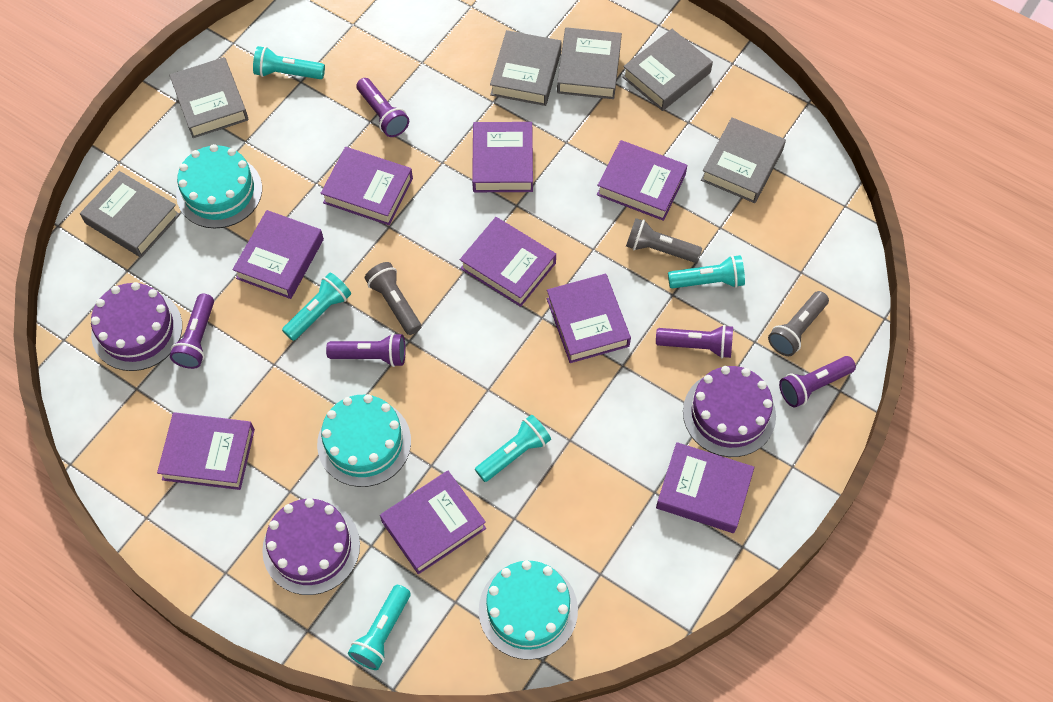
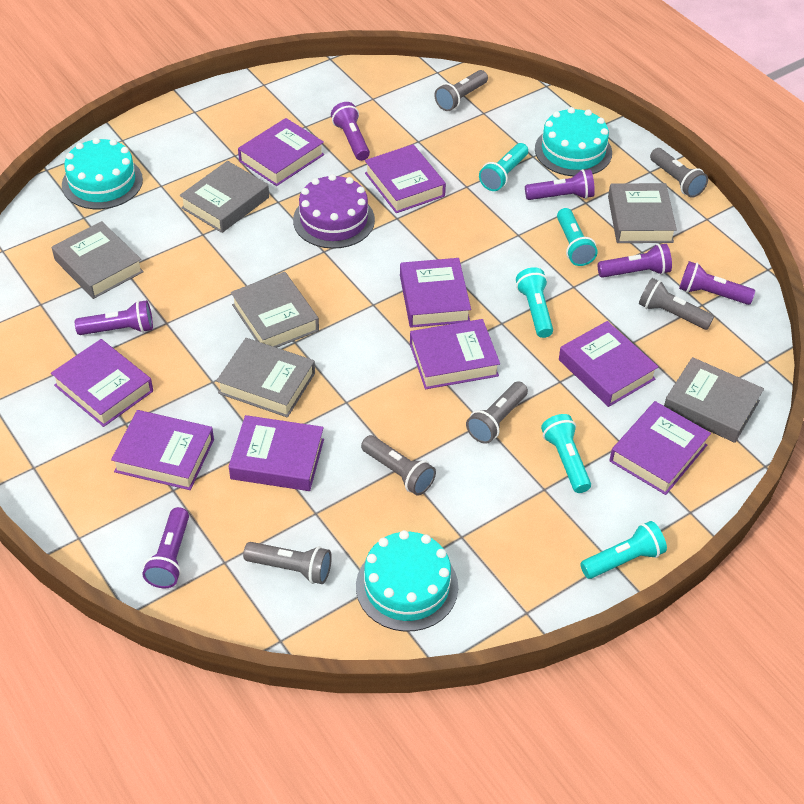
grey flashlight: [365,262,421,335] [626,218,702,263] [768,291,829,356] = 3 -> [243,542,332,584] [361,435,436,496] [435,70,488,111] [466,382,528,444] [639,278,714,330] [650,148,708,198] = 6
purple cake: [91,282,182,371] [262,498,360,595] [683,366,776,457] = 3 -> [293,174,375,249] = 1
purple flashlight: [170,294,214,369] [326,333,406,367] [356,78,409,137] [656,325,733,358] [779,356,856,408] = 5 -> [75,300,153,335] [143,507,189,588] [331,102,370,161] [525,169,595,200] [598,244,672,278] [679,261,755,305] = 6

